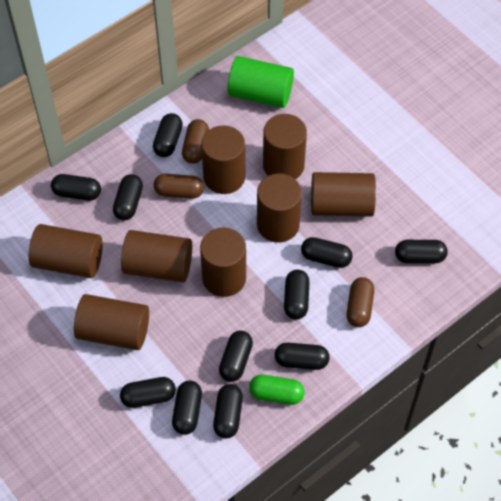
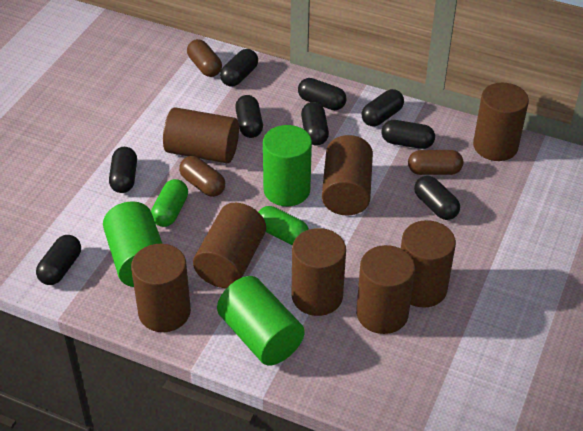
black capsule: [51,174,101,201] [113,174,143,220] [120,377,176,408] [153,113,183,157] [172,381,202,435] [213,384,243,439] [219,330,253,382] [275,343,330,370] [284,270,309,320] [301,237,353,268] [395,240,448,263] = 11 -> [36,235,81,285] [109,147,137,193] [220,49,258,87] [235,95,263,138] [298,78,346,110] [301,102,329,145] [361,89,404,126] [382,120,435,149] [414,176,460,220] = 9
green capsule: [249,375,305,405] = 1 -> [151,179,188,227] [259,206,309,245] = 2
green cylinder: [227,56,294,108] = 1 -> [103,201,162,287] [217,276,305,366] [263,125,312,206] = 3

